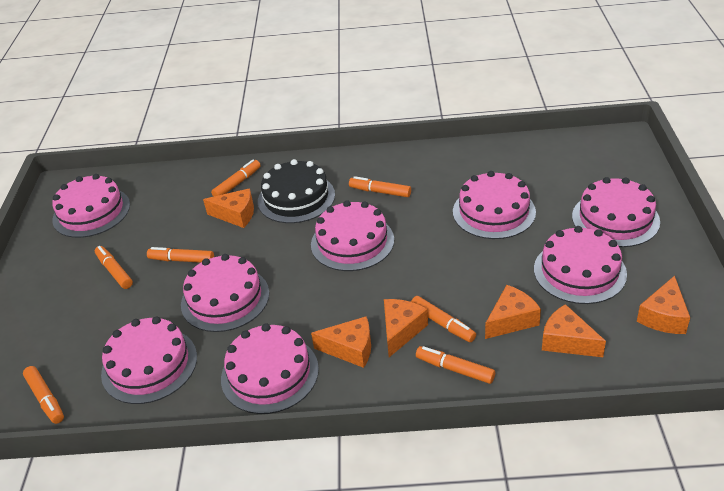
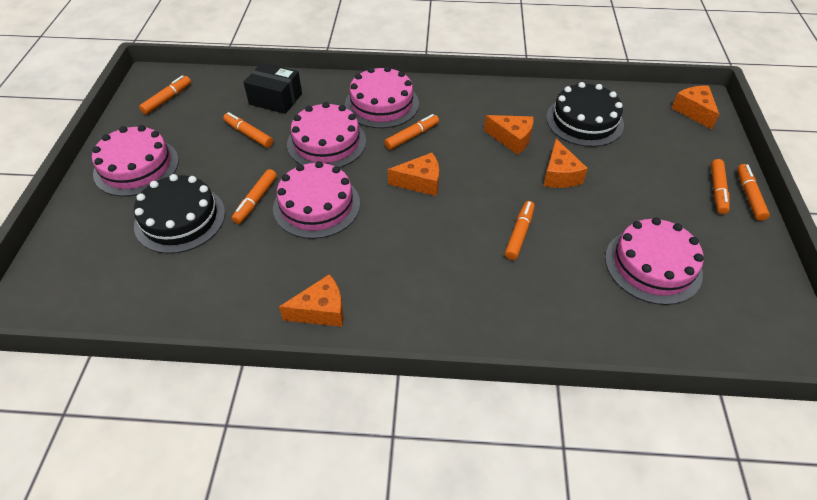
black box: none = 0 -> [243,63,302,114] = 1
black cake: [258,159,335,223] = 1 -> [134,174,225,254] [546,82,624,147] = 2
orange cheese: [203,188,254,228] [311,316,371,368] [384,299,428,357] [485,285,541,339] [542,304,606,357] [637,276,690,334] = 6 -> [279,274,343,327] [388,153,439,196] [484,115,534,155] [543,139,588,188] [672,86,719,129] = 5
pink cake: [52,174,130,238] [101,316,197,404] [181,254,269,332] [221,323,319,414] [311,200,394,271] [453,171,536,239] [534,226,627,304] [572,177,660,247] = 8 -> [92,125,179,196] [273,161,360,239] [287,102,366,168] [345,66,419,128] [605,217,704,305] = 5

